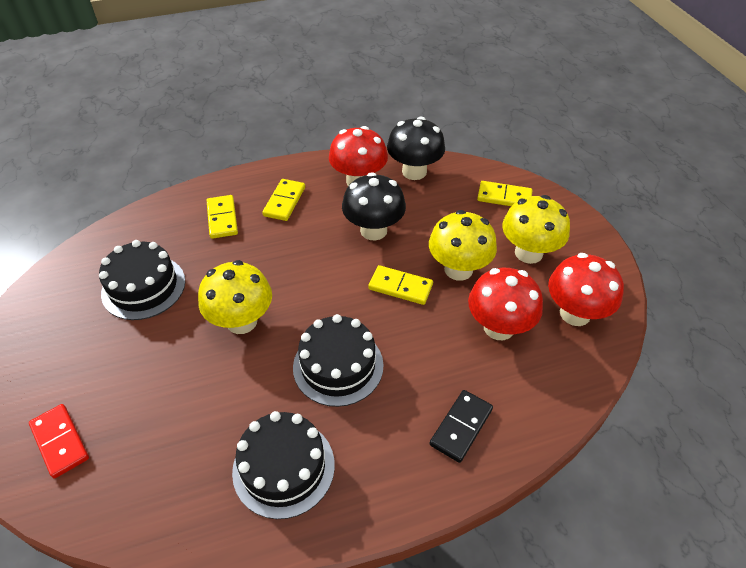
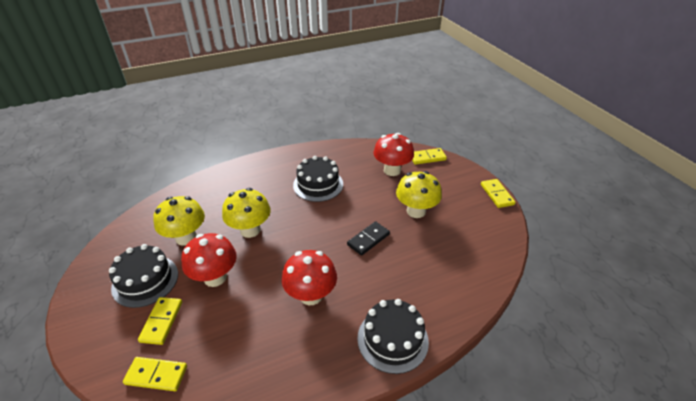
black mushroom: [342,172,406,240] [387,117,445,180] = 2 -> none = 0
red domino: [29,404,89,479] = 1 -> none = 0

